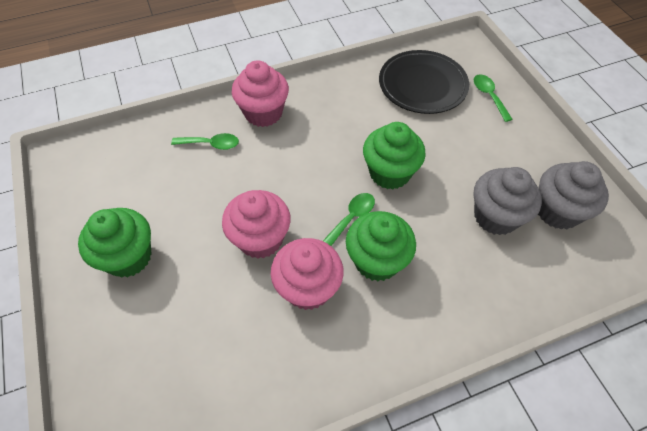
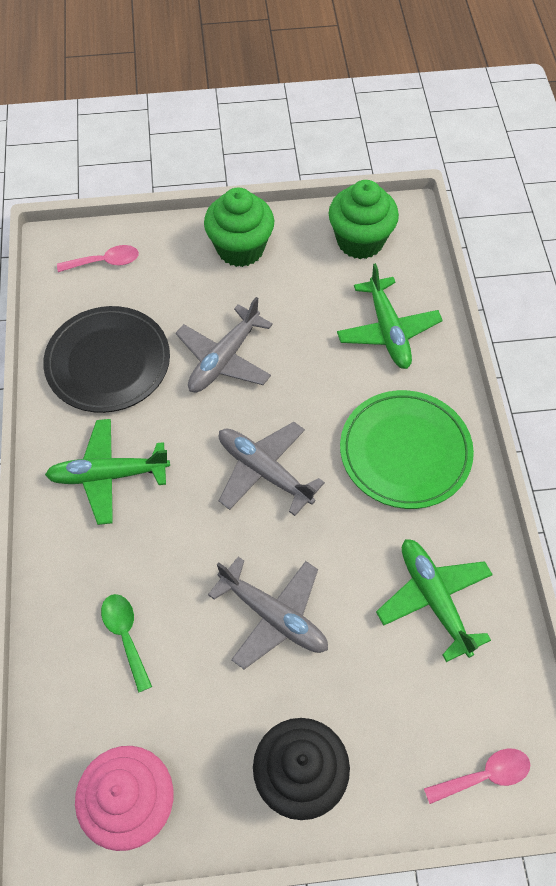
black cupcake: none = 0 -> [253,718,350,820] = 1
green cupcake: [78,208,152,278] [346,211,416,281] [363,122,426,190] = 3 -> [204,188,274,267] [329,180,399,259] = 2
green plane: none = 0 -> [45,419,170,525] [337,263,443,369] [376,539,493,662] = 3
green plate: none = 0 -> [340,390,474,509] = 1
green spoon: [171,133,239,150] [323,193,375,246] [474,74,513,122] = 3 -> [101,594,152,693] = 1
grey cupcake: [474,167,542,235] [538,161,609,230] = 2 -> none = 0
grey plane: none = 0 -> [176,297,273,392] [208,557,328,669] [219,422,325,516] = 3
pink cupcake: [222,190,291,259] [232,60,289,127] [271,238,344,310] = 3 -> [75,746,174,851] = 1
pink spoon: none = 0 -> [57,245,139,272] [424,748,530,804] = 2

